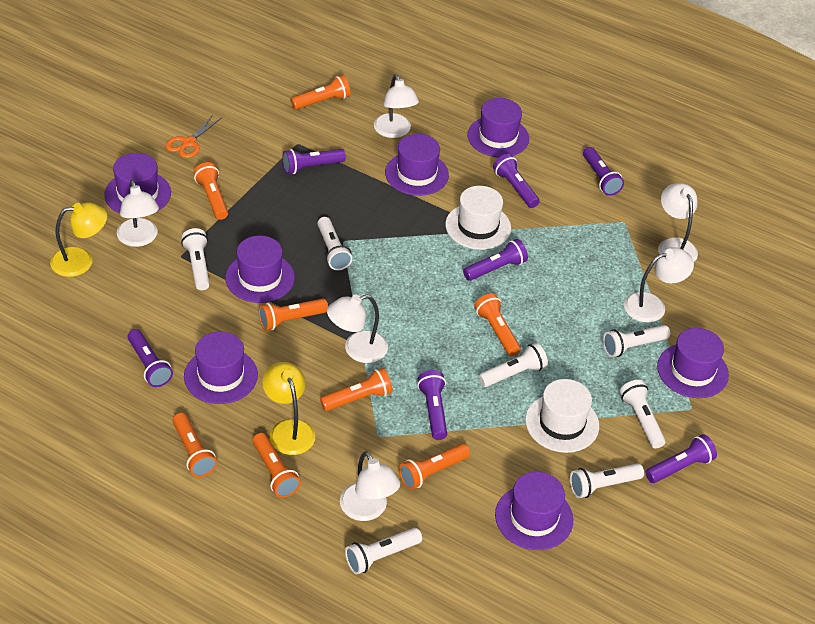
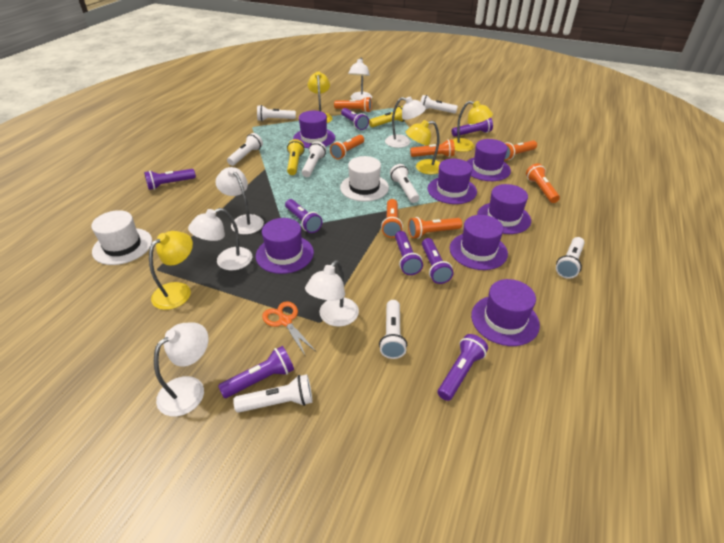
orange flashlight: [172,413,217,477] [193,162,228,220] [252,433,301,498] [259,299,328,331] [291,75,351,110] [320,368,393,411] [399,444,470,490] [474,293,521,356] = 8 -> [330,135,364,159] [334,97,372,113] [381,199,403,238] [408,217,462,239] [410,139,455,157] [504,140,537,160] [526,163,560,203] = 7
purple flashlight: [127,329,173,387] [282,149,346,174] [417,370,447,440] [463,239,528,281] [493,154,540,208] [583,147,624,196] [646,434,717,483] = 7 -> [144,169,196,190] [218,346,294,398] [285,199,322,233] [341,108,369,130] [395,231,423,275] [422,238,454,284] [438,334,488,401] [452,117,493,137] = 8
white flashlight: [181,228,210,290] [317,217,352,270] [345,528,422,574] [478,343,548,387] [570,463,644,498] [603,325,670,357] [619,380,666,448] = 7 -> [227,133,263,166] [233,374,313,413] [257,105,296,121] [302,141,326,177] [379,300,407,359] [390,164,419,203] [420,95,458,114] [556,237,585,279] = 8
yellow flashlight: none = 0 -> [287,139,305,175] [369,106,405,127] = 2
yellow lamp: [50,202,107,277] [262,362,315,455] = 2 -> [149,231,193,310] [308,72,333,123] [406,120,440,174] [453,101,493,152] = 4

